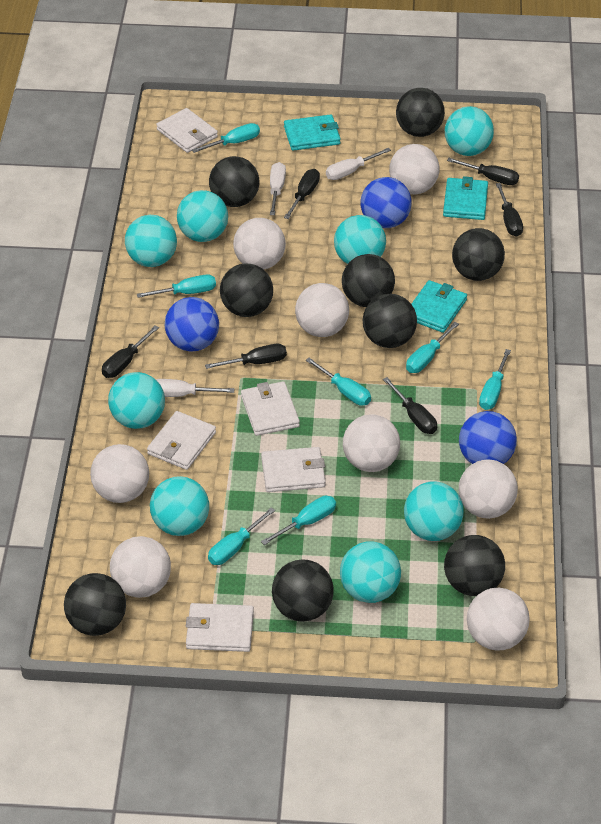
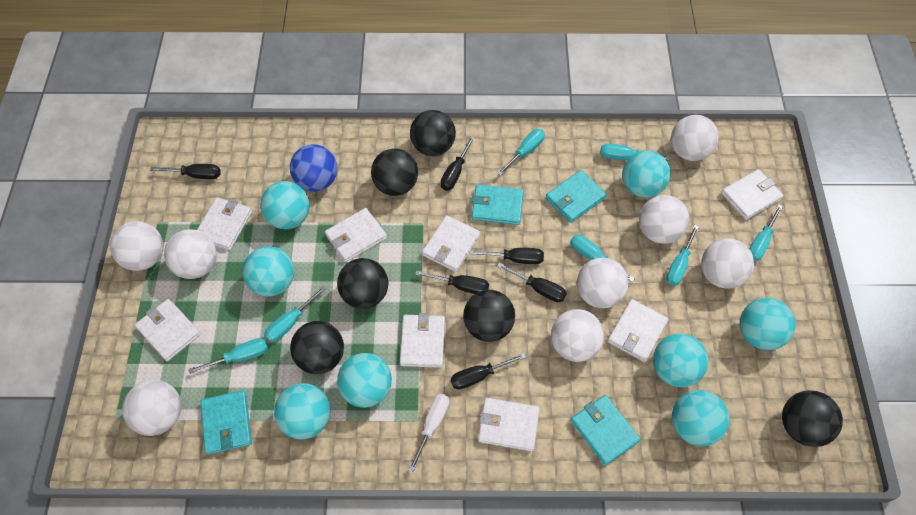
black ball: [64,573,126,636] [209,156,259,207] [220,263,273,317] [272,559,334,622] [342,254,395,307] [363,294,417,348] [396,88,445,137] [444,535,505,596] [452,228,505,281] = 9 -> [290,321,344,374] [337,258,388,309] [371,149,418,196] [410,110,456,156] [463,290,515,342] [782,390,843,447] = 6
blue ball: [165,297,219,352] [360,177,412,228] [459,411,517,464] = 3 -> [290,144,337,191] = 1
turquoise wallet: [284,114,341,151] [412,280,467,333] [443,176,488,220] = 3 -> [201,390,252,455] [472,184,524,225] [546,170,606,223] [571,395,641,466] = 4
white screwdriver: [156,379,235,397] [270,162,286,215] [326,148,391,180] = 3 -> [408,394,449,472] = 1
white wallet: [147,411,216,470] [156,108,218,153] [186,603,254,652] [241,381,300,436] [261,447,326,492] = 5 -> [135,299,201,361] [197,197,252,250] [325,208,387,262] [400,313,445,368] [422,215,480,272] [478,398,540,451] [607,299,668,362] [721,169,784,220] = 8

